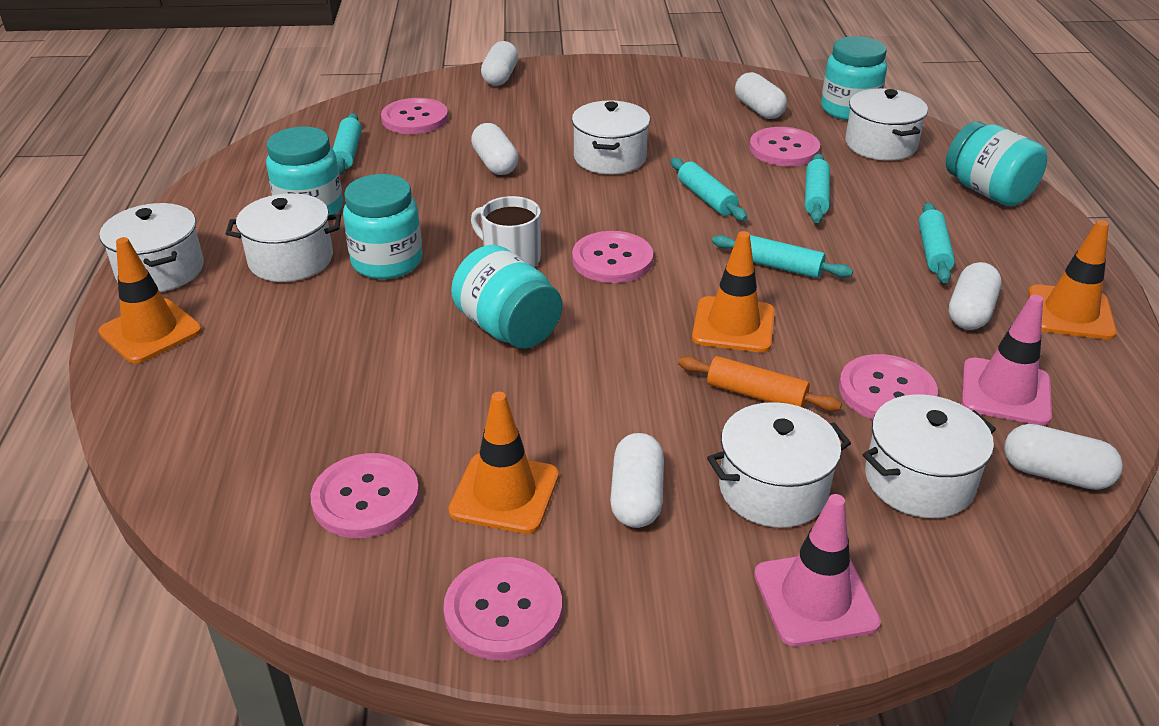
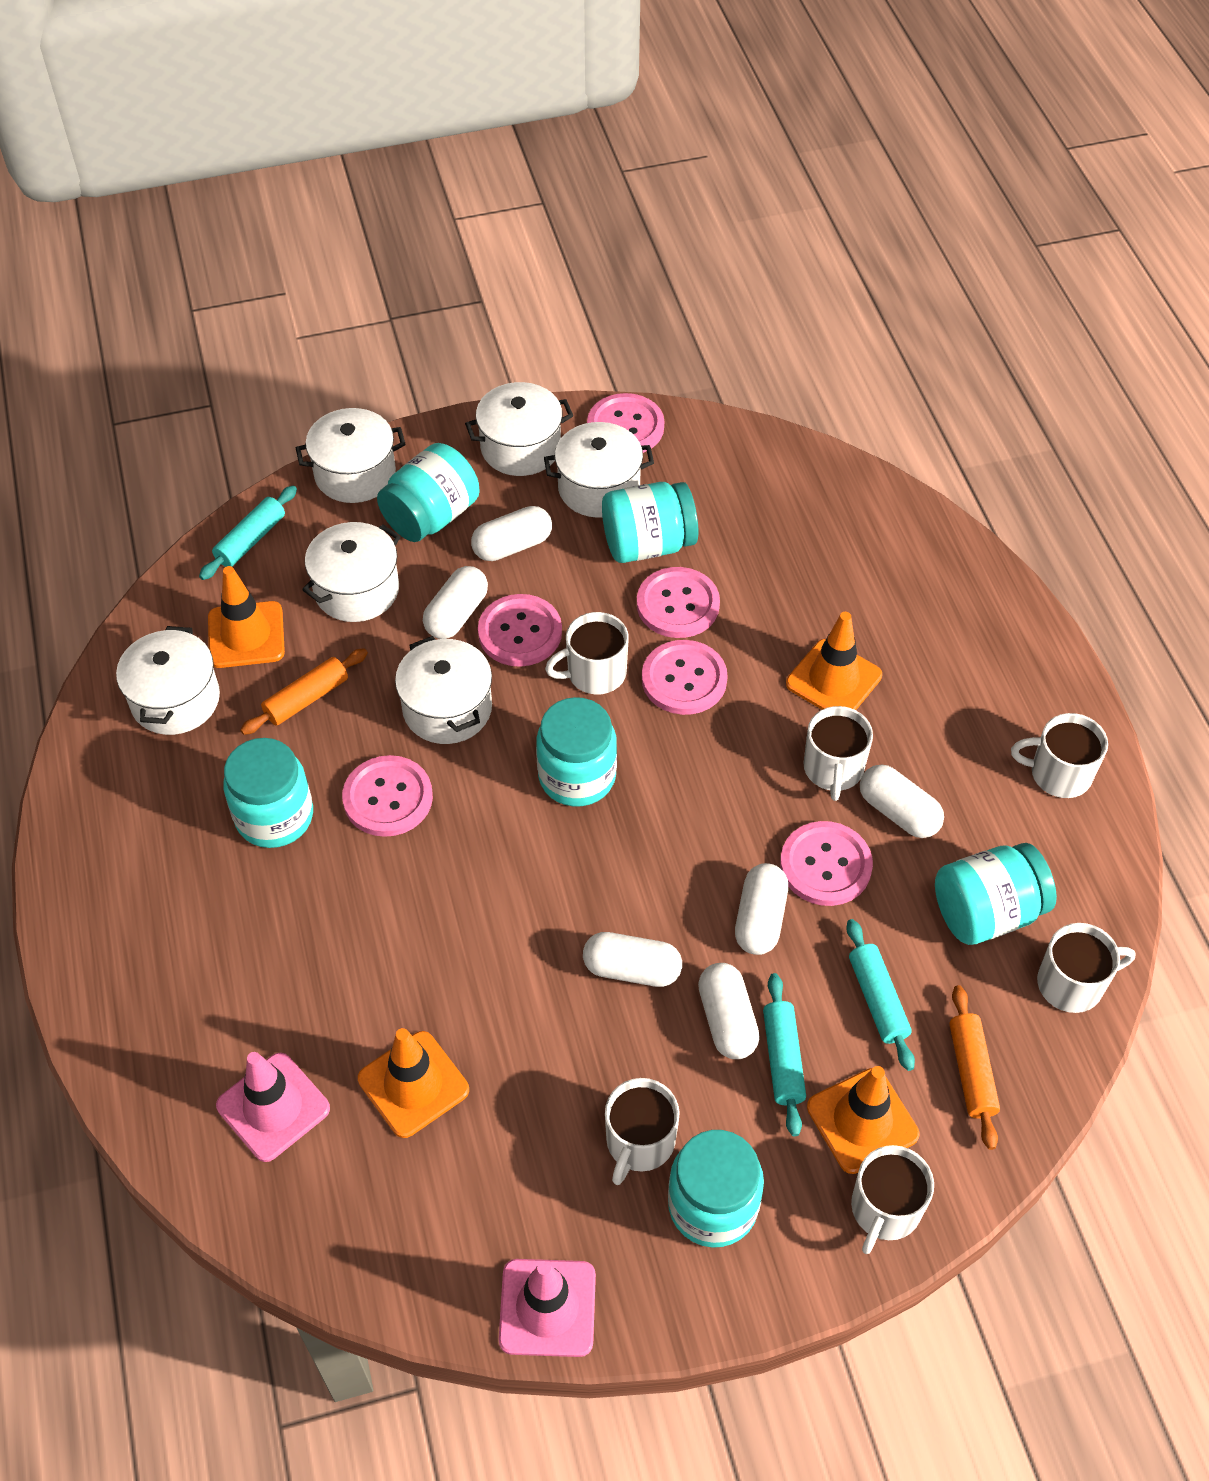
orange rolling pin: [678,356,842,411] = 1 -> [240,648,368,735] [949,985,1000,1150] = 2
turquoise jar: [266,127,343,215] [343,174,422,279] [451,245,562,349] [821,36,887,120] [946,121,1047,206] = 5 -> [223,738,313,848] [377,443,479,542] [536,697,617,807] [602,482,699,563] [668,1130,764,1248] [935,843,1057,945] = 6
turquoise rolling pin: [333,113,362,175] [671,158,748,221] [712,235,853,278] [805,154,830,223] [918,202,955,283] = 5 -> [199,485,297,580] [763,973,806,1136] [846,919,915,1071] = 3
white mug: [471,196,541,267] = 1 -> [545,612,629,694] [605,1078,680,1185] [804,706,873,801] [851,1145,934,1254] [1011,713,1108,798] [1037,923,1135,1013] = 6

